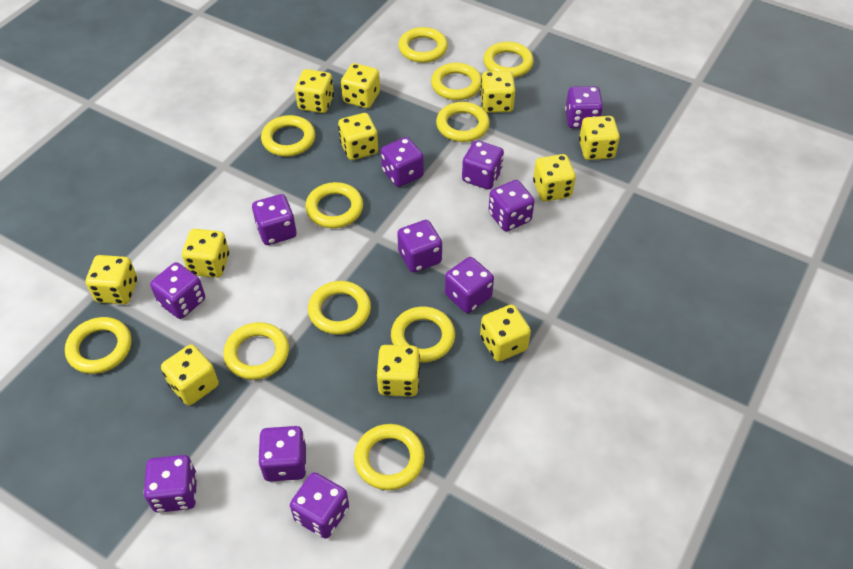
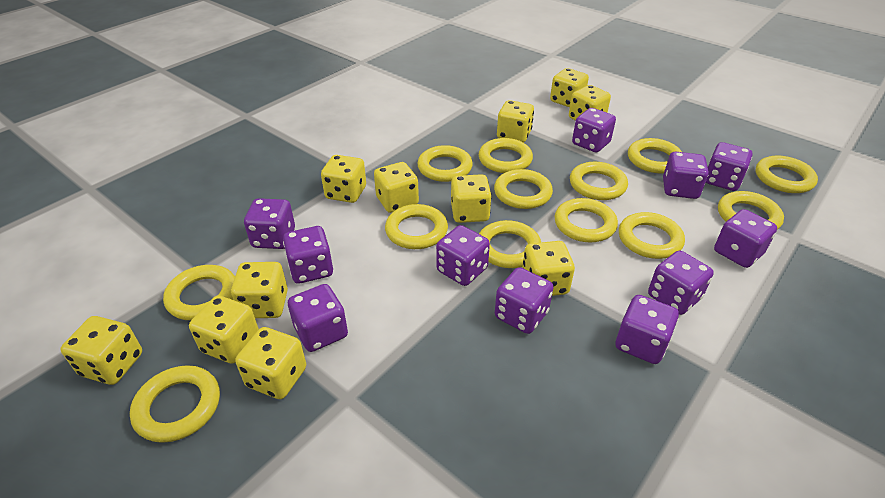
yellow ring: [65,317,131,374] [223,322,289,380] [261,115,315,156] [305,182,363,228] [308,281,371,335] [354,424,425,490] [391,306,455,362] [398,27,448,63] [431,63,482,100] [436,102,490,142] [483,42,534,78] = 11 -> [130,365,220,443] [163,265,235,320] [385,204,448,249] [417,145,473,182] [479,138,533,173] [479,220,541,268] [494,169,553,209] [555,198,618,242] [570,162,628,200] [619,212,685,259] [628,138,682,174] [718,191,784,230] [756,156,818,193] = 13

